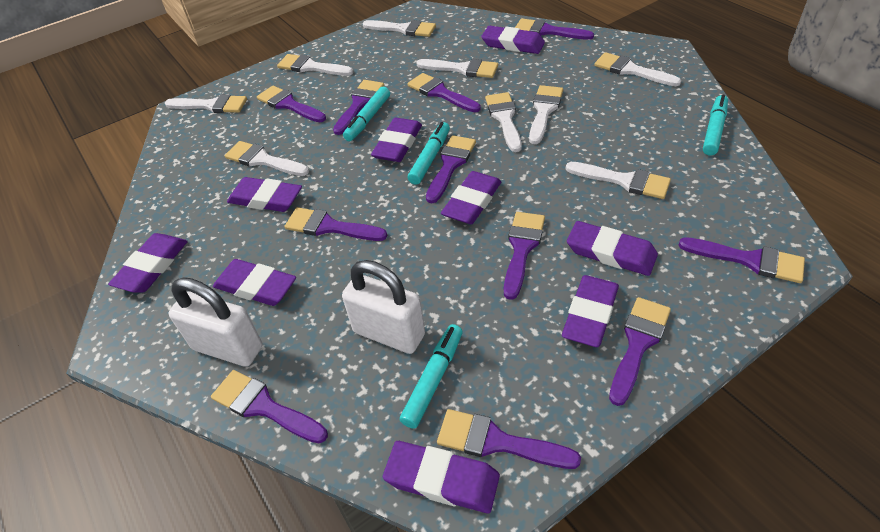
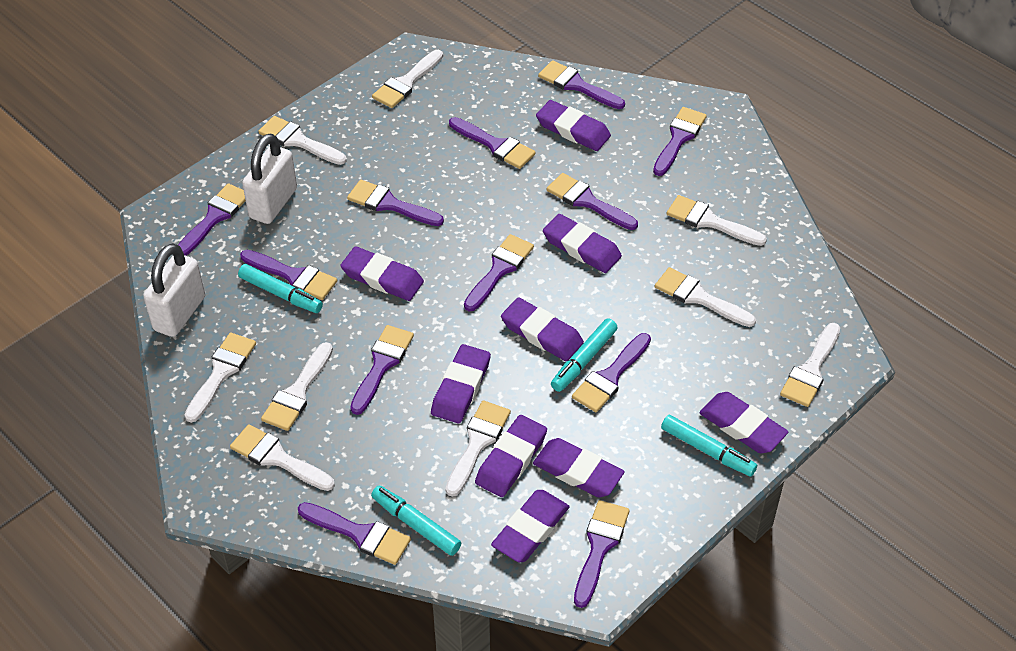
purple brush: [211,370,328,443] [257,86,326,122] [285,207,387,241] [333,80,384,135] [408,73,481,112] [426,135,476,203] [437,409,581,469] [504,212,545,300] [515,18,594,40] [609,297,671,406] [678,237,805,283] = 11 -> [178,183,246,256] [240,250,337,300] [298,502,411,565] [347,180,444,226] [350,325,414,415] [449,117,536,169] [464,234,534,312] [538,60,625,109] [547,173,638,230] [572,333,651,412] [574,500,630,608] [653,107,707,176] = 12

